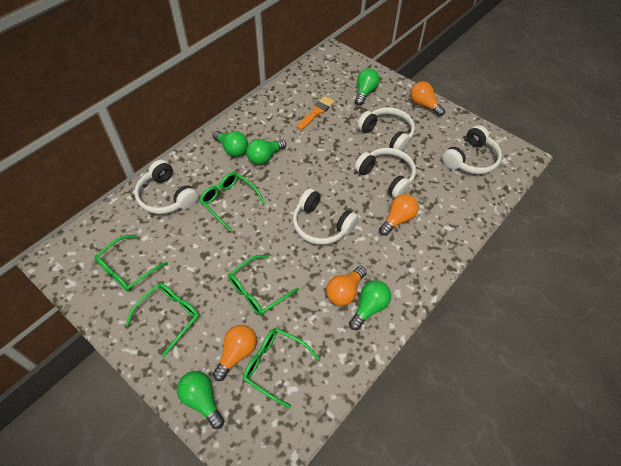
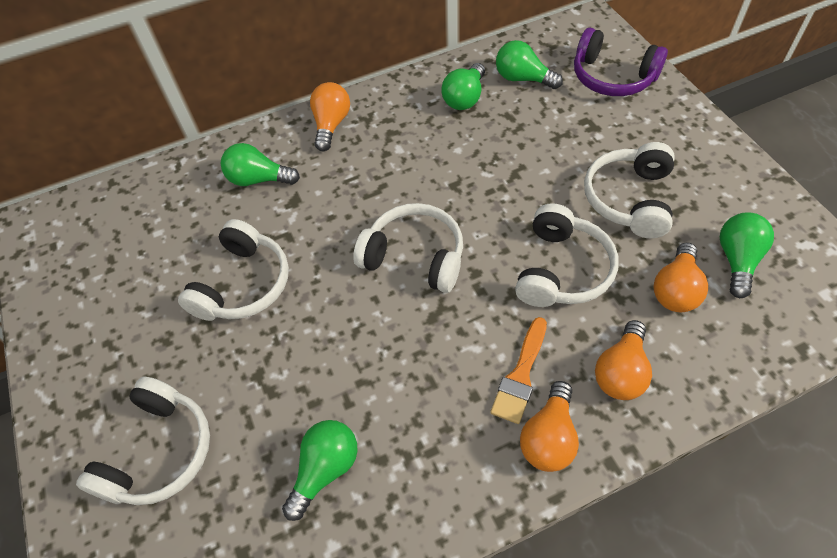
green glasses: [94,235,168,292] [126,283,199,357] [199,172,265,231] [228,255,299,315] [243,328,319,409] = 5 -> none = 0
purple headphones: none = 0 -> [574,28,668,96] = 1

